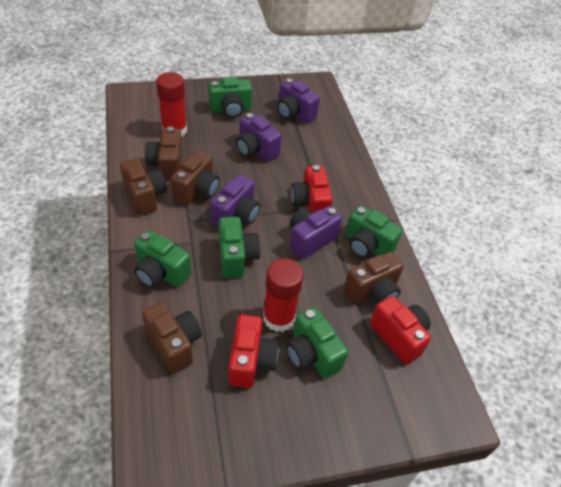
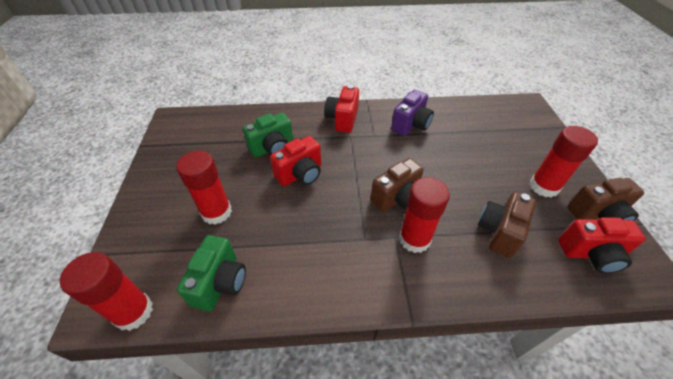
brown camera: [120,159,167,216] [142,302,202,374] [145,126,183,180] [171,151,220,205] [344,252,404,304] = 5 -> [371,158,423,212] [478,192,536,258] [567,178,644,221] = 3
green camera: [134,230,191,288] [208,77,252,118] [219,217,261,278] [286,307,348,378] [345,205,402,258] = 5 -> [177,235,246,311] [243,113,293,158] = 2
purple camera: [211,174,260,227] [236,113,282,162] [277,79,320,124] [290,206,342,259] = 4 -> [391,90,434,136] = 1
red glue stick: [156,72,187,137] [263,258,304,332] = 2 -> [60,252,153,331] [176,151,232,225] [399,177,450,253] [530,126,598,197] = 4

